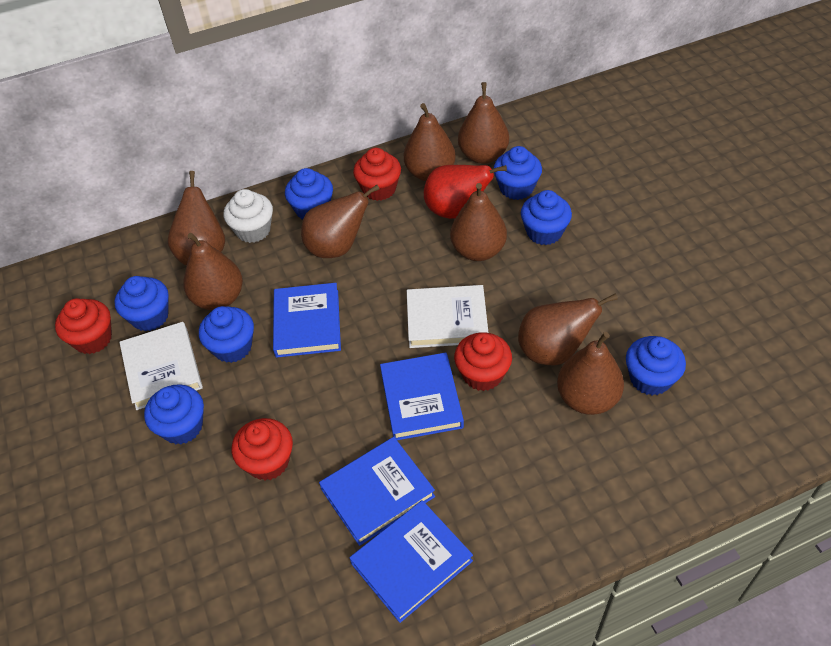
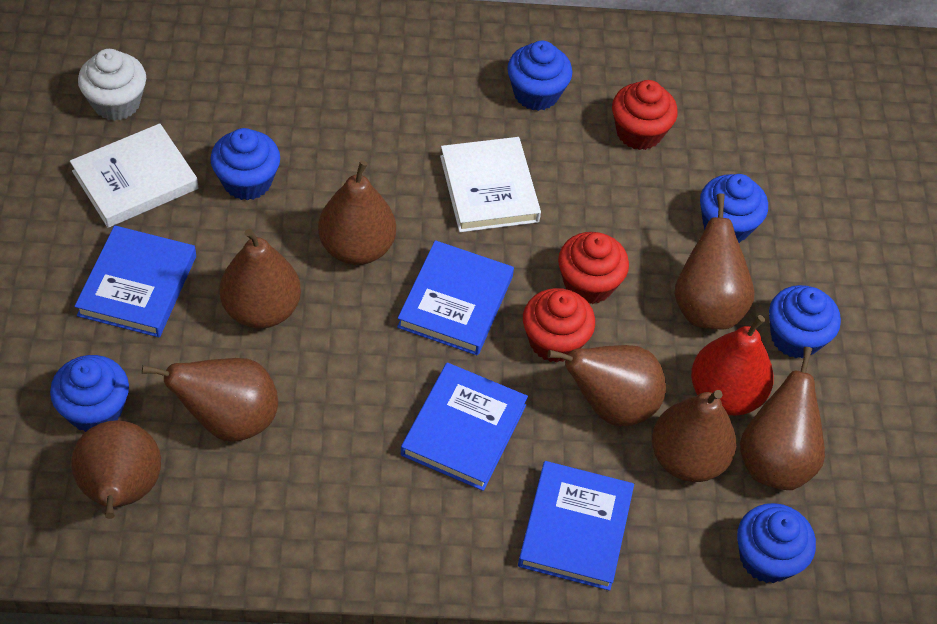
blue cupcake: [114,276,169,331] [144,384,204,444] [199,306,254,363] [285,168,333,219] [494,146,542,200] [521,190,572,245] [626,336,686,395] = 7 -> [50,355,129,432] [210,128,280,201] [507,41,572,111] [700,174,768,243] [737,503,816,583] [769,285,841,359] = 6
red cupcake: [55,298,112,354] [232,418,293,480] [353,148,401,201] [454,332,512,391] = 4 -> [523,288,595,363] [558,232,629,304] [612,80,678,150] = 3

